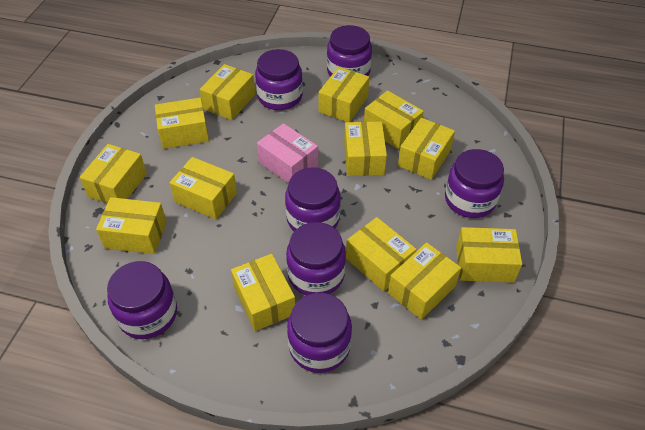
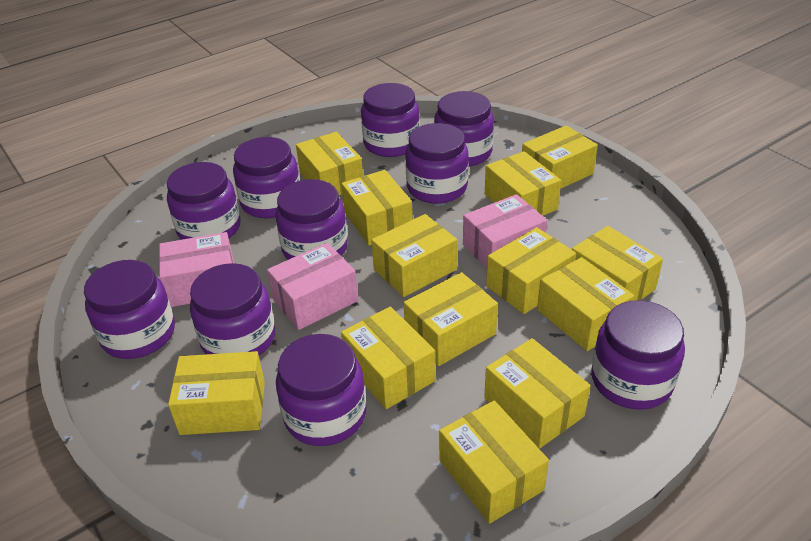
pink box: [257,123,318,183] = 1 -> [159,232,234,307] [267,243,358,330] [463,194,547,268] = 3
purple jar: [107,261,177,339] [255,49,303,110] [285,167,341,231] [286,222,346,295] [287,292,352,373] [327,25,372,77] [445,149,504,218] = 7 -> [84,260,175,359] [167,162,240,240] [190,263,275,356] [233,137,300,218] [275,179,348,260] [276,334,366,446] [361,83,420,157] [405,123,469,204] [434,91,494,167] [591,300,685,410] = 10

